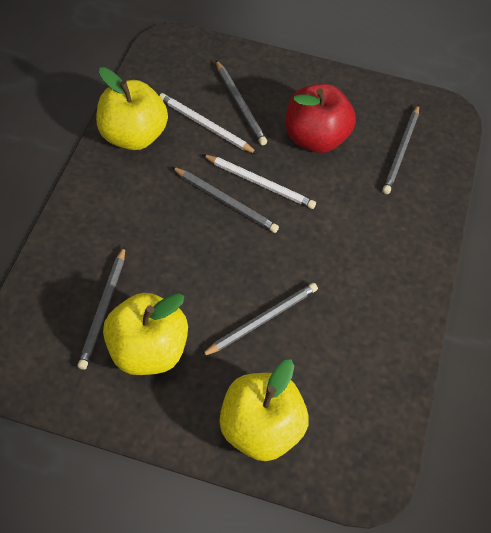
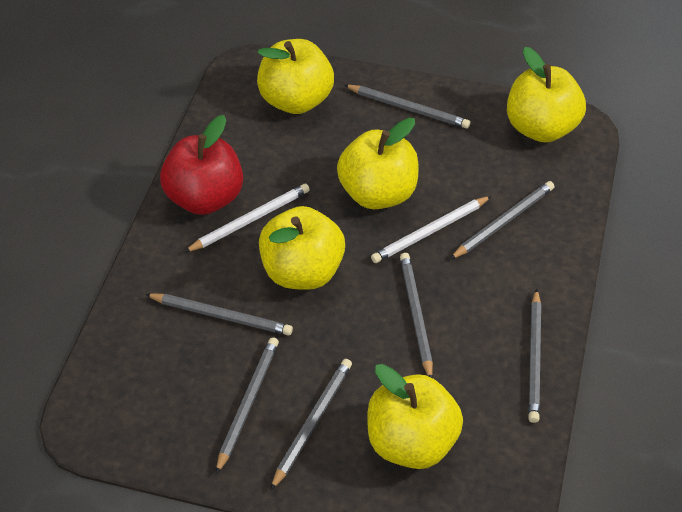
grey pencil: [77,246,125,370] [172,167,279,233] [200,283,318,357] [216,60,267,145] [382,105,419,194] = 5 -> [145,293,293,336] [216,337,279,474] [270,359,352,491] [344,85,470,129] [400,253,433,378] [450,181,554,259] [528,289,541,423] = 7
yellow apple: [96,67,168,150] [103,293,188,375] [219,359,309,461] = 3 -> [257,39,334,114] [259,206,345,290] [337,118,419,209] [367,364,463,469] [507,47,586,143] = 5

